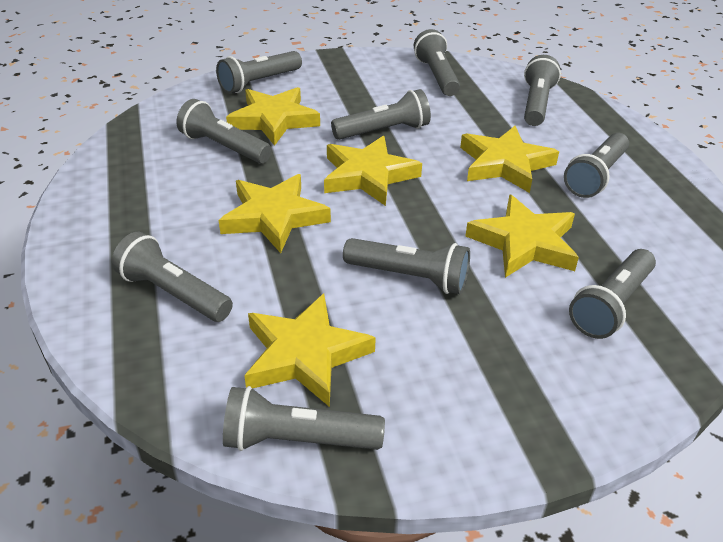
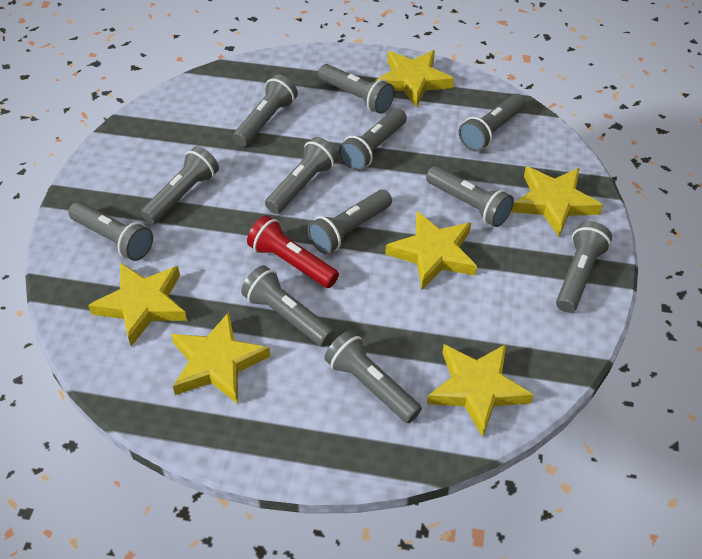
grey flashlight: [112,232,233,322] [176,99,272,164] [216,51,302,94] [223,386,385,451] [331,89,431,140] [343,238,470,294] [414,29,460,96] [524,55,561,126] [564,133,629,198] [569,249,656,339] = 10 -> [68,202,153,261] [141,146,219,224] [233,74,298,147] [241,265,335,347] [265,137,338,214] [308,190,392,254] [318,64,395,114] [324,331,422,423] [339,108,407,171] [426,166,514,227] [459,94,526,152] [556,221,612,313] = 12
red flashlight: none = 0 -> [247,215,339,288] = 1

